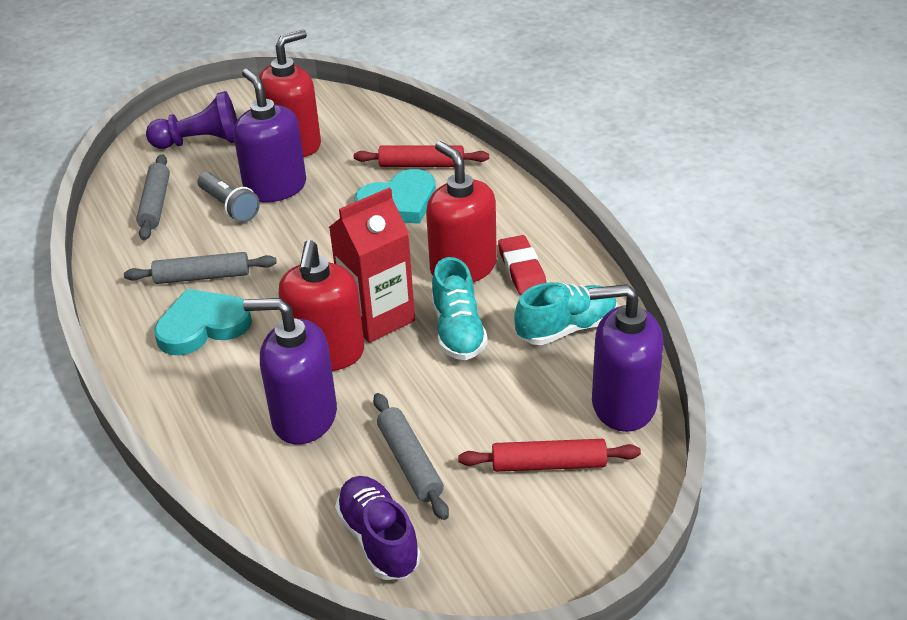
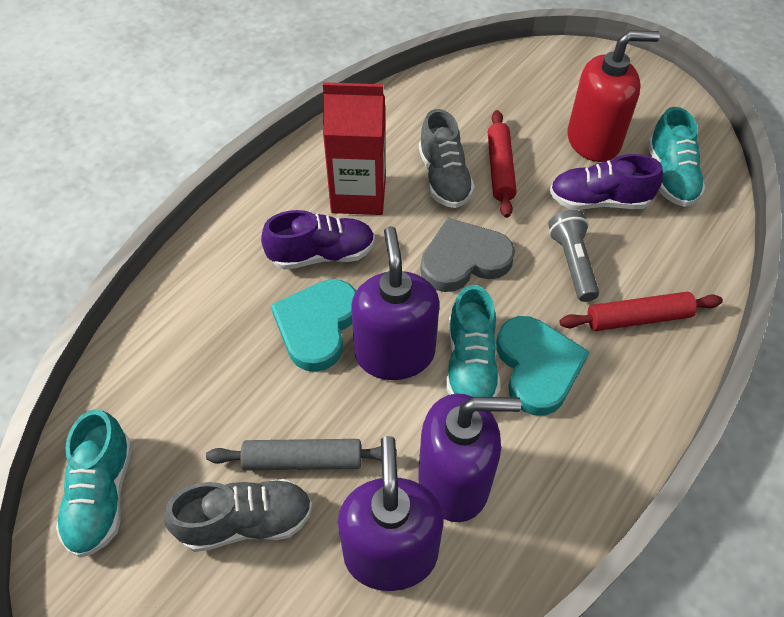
grey heart: none = 0 -> [420,218,515,292] = 1
grey rolling pin: [124,252,277,284] [136,154,170,240] [373,393,449,520] = 3 -> [206,439,397,471] = 1
grey shoe: none = 0 -> [164,479,313,552] [419,109,475,208] = 2
purple pawn: [146,91,237,149] = 1 -> none = 0
purple shoe: [335,476,421,580] = 1 -> [261,210,375,270] [550,154,663,210] = 2
red eraser: [498,235,547,295] = 1 -> none = 0
red soap dispenser: [259,30,321,157] [278,240,364,371] [426,141,497,282] = 3 -> [567,30,660,162] = 1
turquoise shoe: [431,257,488,360] [514,282,617,345] = 2 -> [56,409,132,558] [446,285,501,397] [648,107,706,207] = 3

